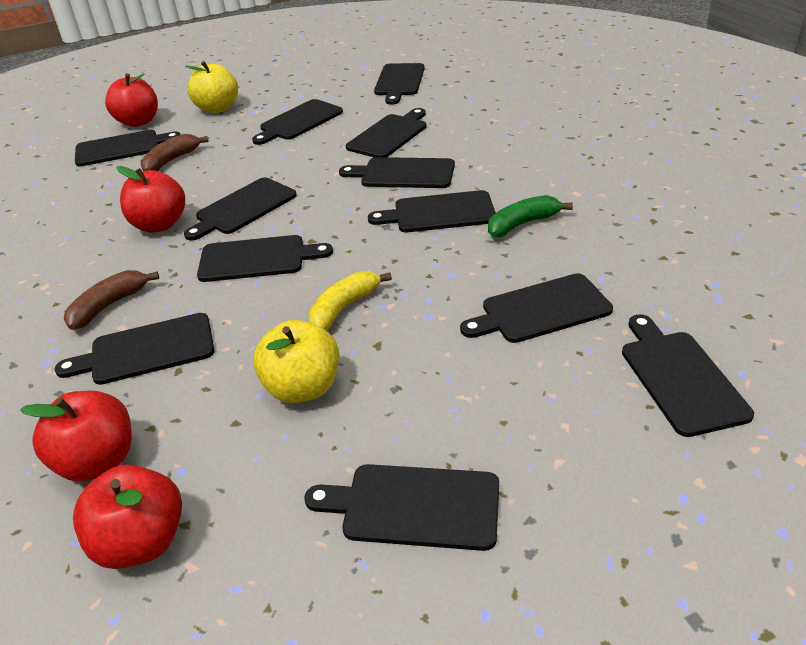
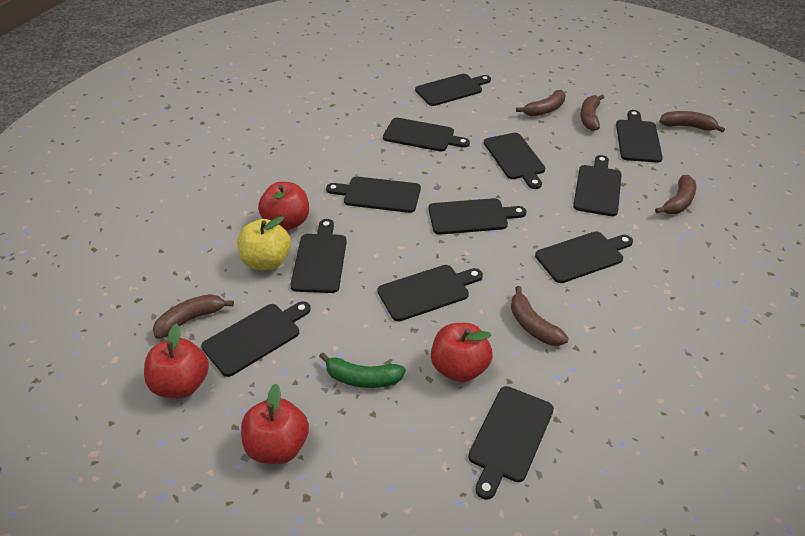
brown banana: [64,270,159,330] [141,134,209,171] = 2 -> [153,294,234,339] [511,286,569,346] [516,90,566,117] [580,94,604,131] [655,175,696,214] [659,111,725,133] = 6
yellow apple: [185,61,238,113] [253,320,339,403] = 2 -> [237,216,291,270] = 1
yellow banana: [308,271,392,331] = 1 -> none = 0

